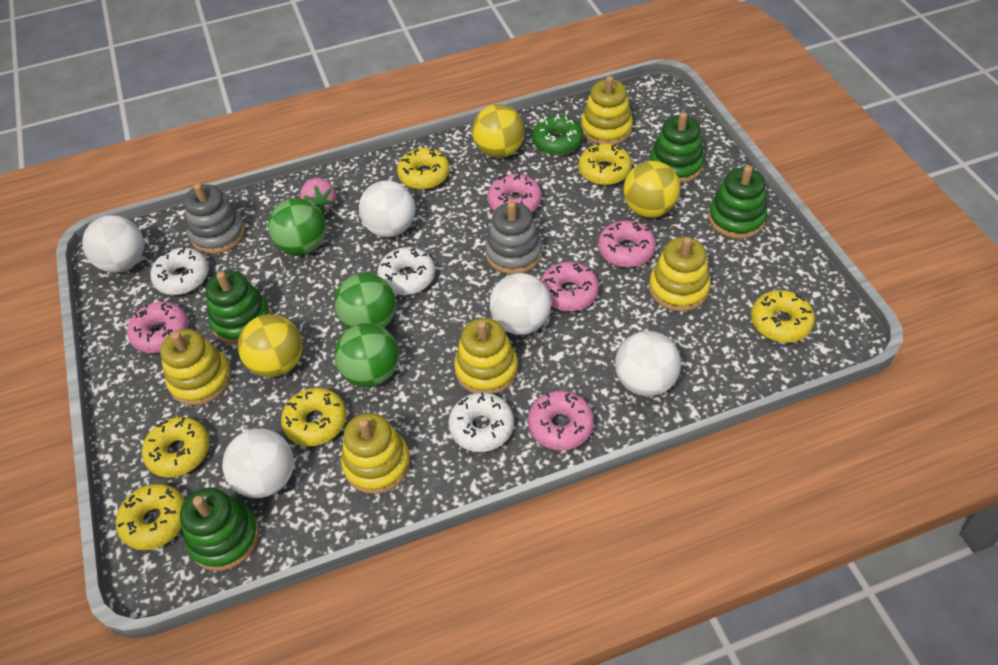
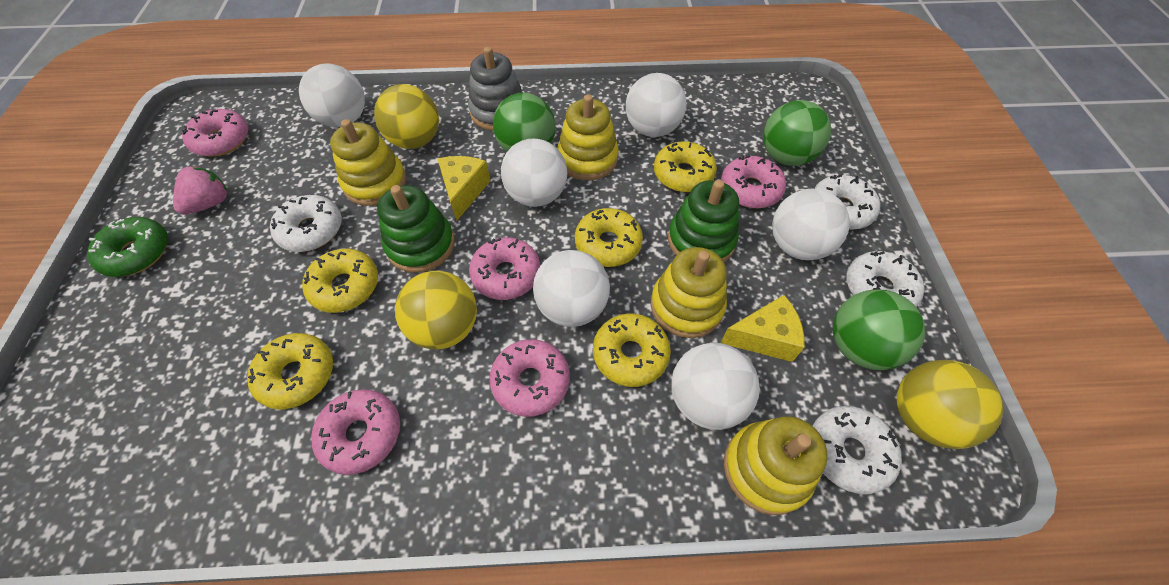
green stacking toy: [180,488,259,571] [205,271,271,344] [649,112,704,183] [708,165,767,239] = 4 -> [377,185,455,273] [668,180,739,262] = 2
grey stacking toy: [184,183,245,254] [485,201,542,274] = 2 -> [468,47,523,131] = 1
white ball: [82,215,144,272] [222,429,294,498] [359,181,415,237] [490,273,551,335] [615,331,681,396] = 5 -> [299,63,365,127] [501,139,568,207] [533,250,610,327] [626,73,686,137] [671,343,760,430] [772,189,850,260] = 6
white donut: [150,247,209,295] [377,247,435,295] [448,392,514,452] = 3 -> [270,195,342,252] [813,406,902,494] [814,175,880,230] [846,251,925,307] = 4
yellow cheese: none = 0 -> [438,156,490,221] [720,295,805,362] = 2
yellow donut: [116,484,185,550] [142,417,210,478] [281,387,347,446] [397,148,450,189] [578,142,632,185] [751,290,815,343] = 6 -> [247,333,333,410] [302,249,378,313] [575,208,643,267] [593,314,671,387] [654,141,717,192] = 5
yellow stacking toy: [160,329,231,406] [341,413,410,494] [454,318,518,394] [581,76,633,145] [649,237,711,312] = 5 -> [330,119,407,206] [557,94,619,180] [651,247,727,338] [724,417,828,515] = 4

